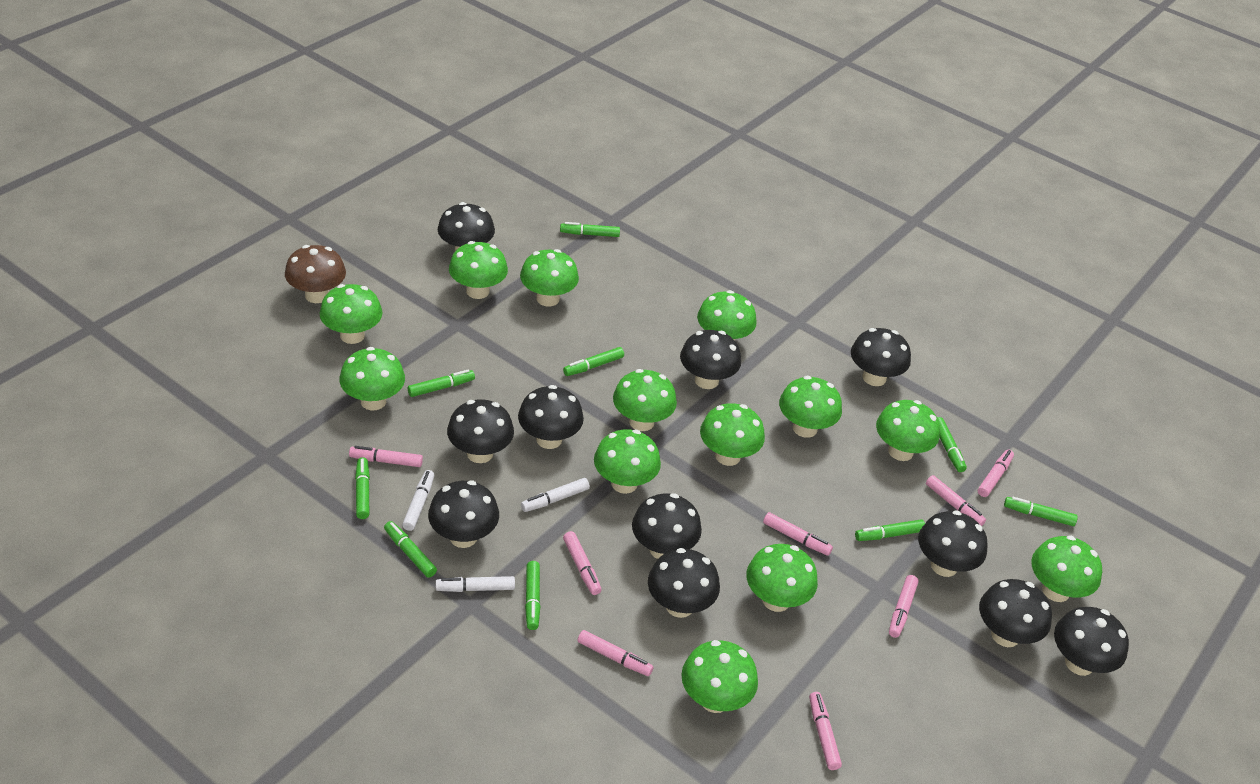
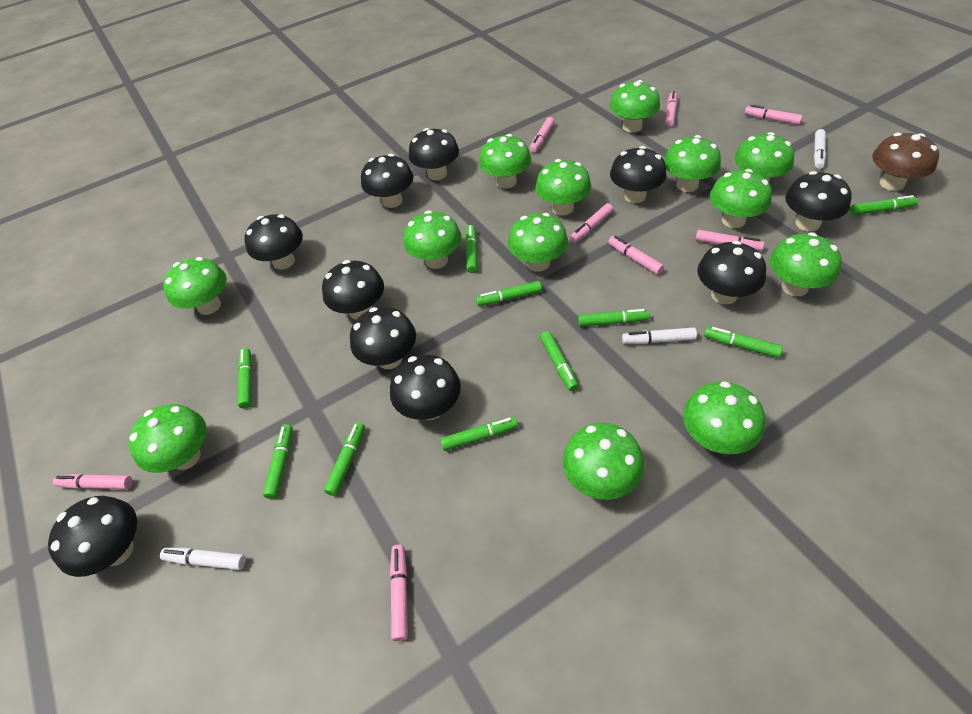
black mushroom: [428,480,499,548] [438,202,495,251] [447,399,514,463] [518,385,584,449] [632,493,702,559] [648,548,720,618] [680,330,741,389] [851,328,911,386] [918,510,988,577] [979,579,1052,647] [1054,607,1129,676] = 11 -> [48,496,137,577] [244,214,303,270] [322,260,384,320] [350,307,416,369] [361,154,413,208] [390,355,461,420] [409,128,459,180] [610,146,667,203] [697,241,766,304] [785,171,852,232] = 10
green marker: [355,457,370,519] [384,521,437,578] [408,369,475,397] [525,561,541,630] [560,222,620,237] [563,347,624,376] [855,519,925,541] [937,417,967,472] [1004,497,1078,526] = 9 -> [238,348,252,409] [263,424,293,499] [324,422,365,496] [440,417,518,451] [465,225,478,273] [476,281,542,306] [540,331,578,391] [578,309,650,327] [704,327,783,358] [850,195,917,215] = 10

